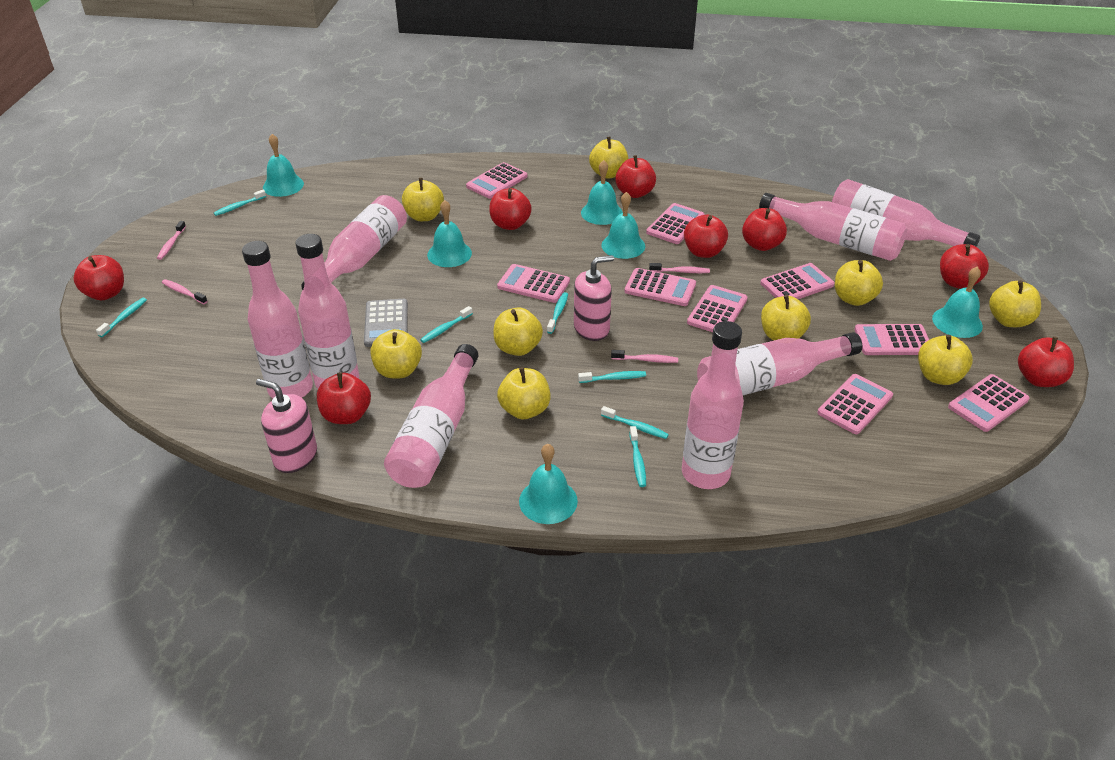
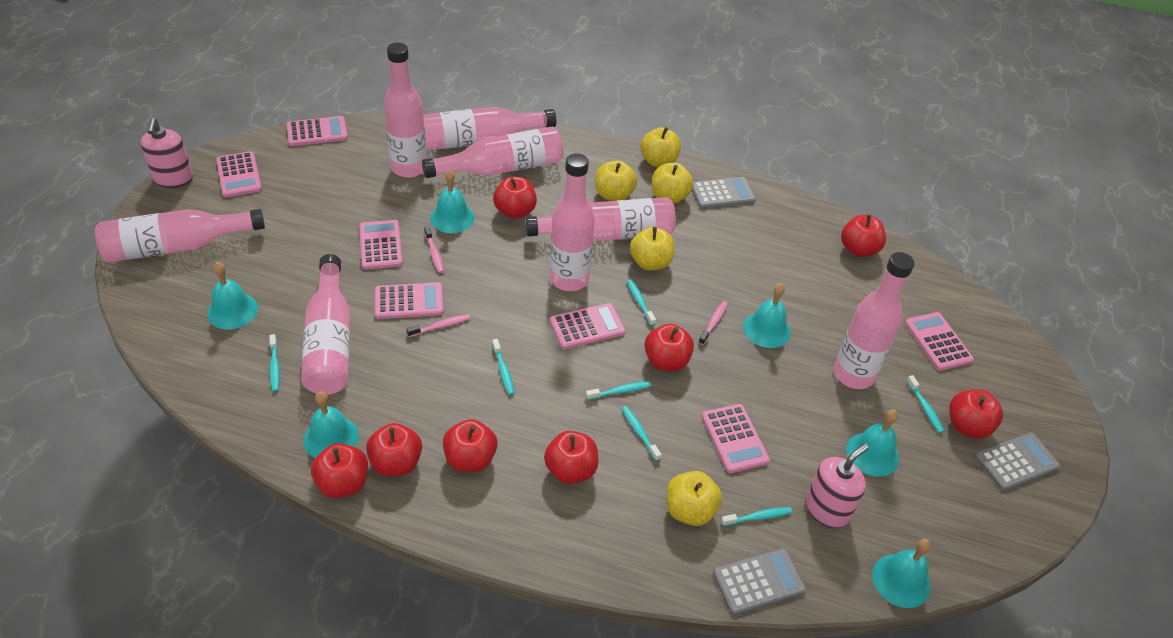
grey calculator: [364,299,408,347] = 1 -> [692,177,756,209] [713,548,806,615] [975,432,1060,491] = 3
pink calculator: [466,162,527,199] [497,264,570,303] [624,268,696,306] [646,203,704,244] [687,285,748,332] [760,263,835,299] [817,374,893,434] [854,324,929,355] [948,374,1030,432] = 9 -> [216,151,262,198] [287,116,348,146] [359,220,403,270] [375,282,444,319] [550,303,625,349] [702,404,770,473] [905,312,974,371] = 7
pink toothbrush: [157,221,186,260] [162,279,208,304] [611,350,678,363] [649,263,710,273] = 4 -> [407,314,470,337] [424,226,444,273] [699,301,728,345] = 3
yellow apple: [370,329,422,379] [402,178,444,221] [493,307,543,356] [497,367,551,419] [589,137,629,179] [761,295,811,341] [835,260,883,306] [918,335,973,385] [989,280,1041,327] = 9 -> [595,160,637,201] [630,227,675,271] [640,127,681,167] [651,163,694,204] [667,471,722,526] = 5

